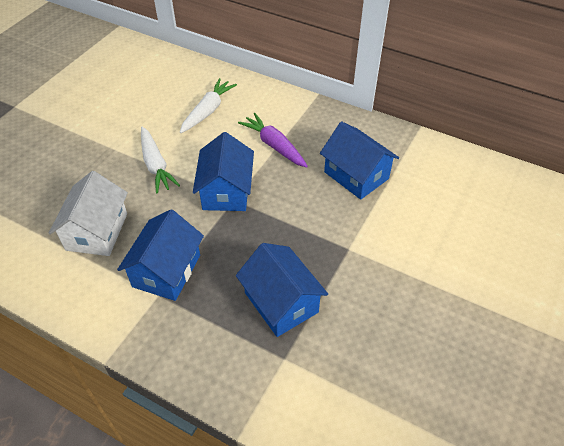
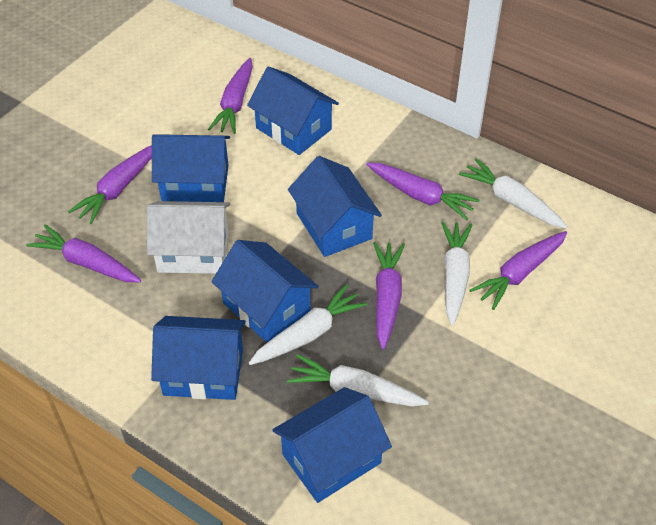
blue house: [117,209,204,301] [193,132,254,211] [236,243,328,337] [320,121,399,200] = 4 -> [151,316,246,400] [152,134,230,202] [211,240,318,343] [247,66,339,155] [272,387,392,503] [288,156,382,257] = 6
purple carrot: [238,113,308,168] = 1 -> [26,224,141,282] [68,145,152,224] [208,58,253,134] [366,162,480,220] [373,242,405,350] [469,231,567,310] = 6
white carrot: [141,127,180,194] [180,78,237,133] = 2 -> [249,284,367,365] [287,354,429,407] [441,221,472,326] [459,158,567,228] = 4

